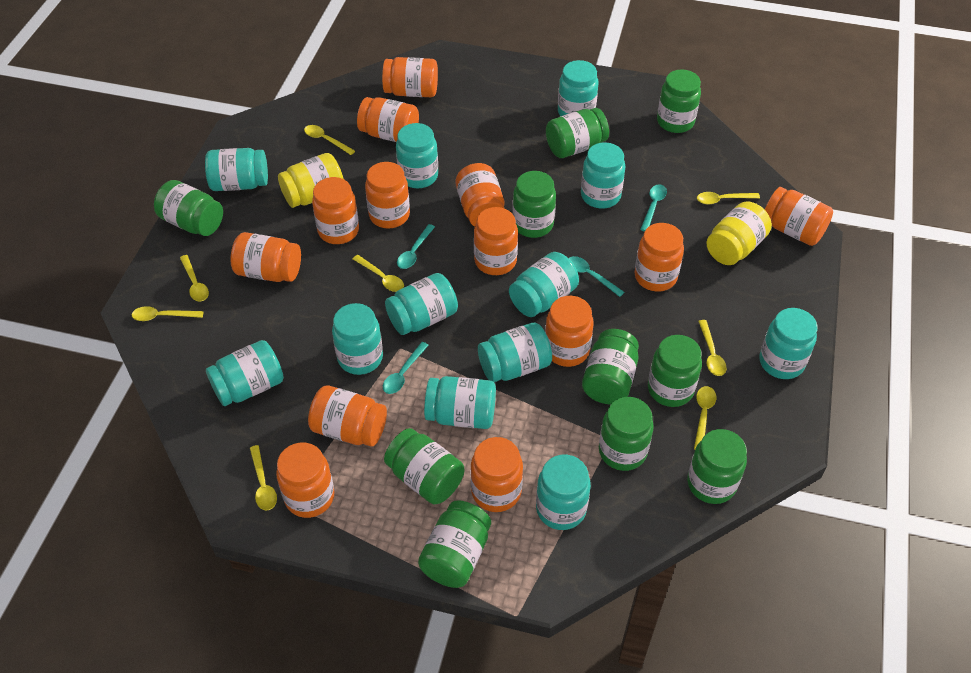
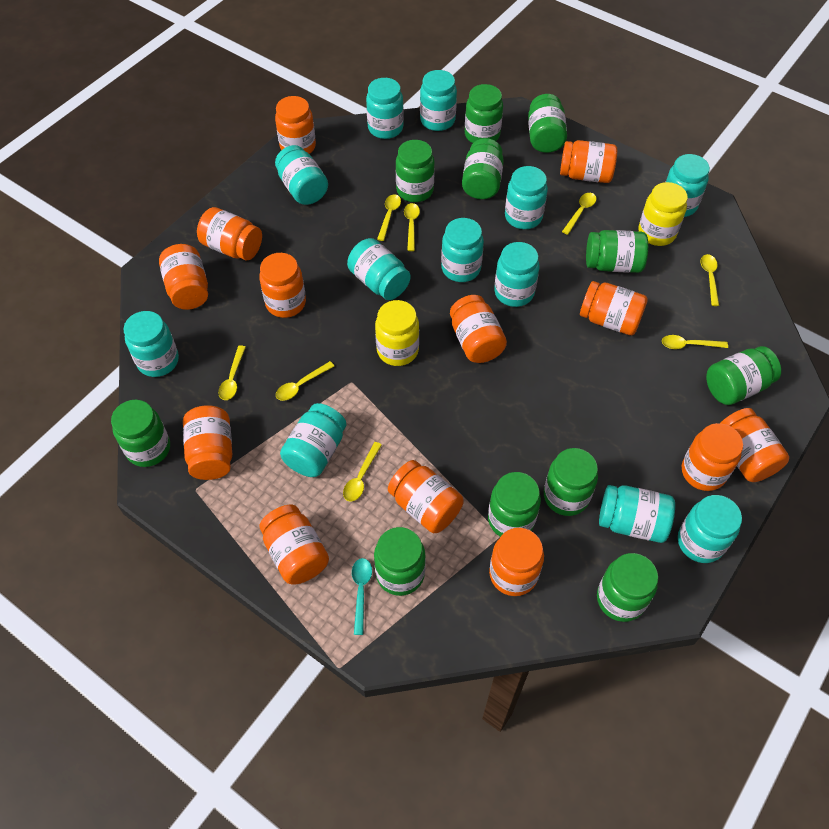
green jar: [154,180,223,236] [384,428,464,504] [418,500,491,588] [512,171,556,238] [546,108,609,158] [582,329,639,404] [599,397,654,471] [648,335,702,407] [657,69,701,133] [687,429,747,504] = 10 -> [111,400,170,467] [374,527,426,596] [396,140,435,202] [462,138,504,199] [465,84,503,143] [488,472,541,537] [528,94,567,153] [544,448,598,516] [586,230,648,273] [597,553,658,622] [706,346,781,405] = 11
turquoise spoon: [383,342,429,394] [397,224,435,269] [569,256,624,297] [640,184,667,232] = 4 -> [352,558,372,635] = 1

